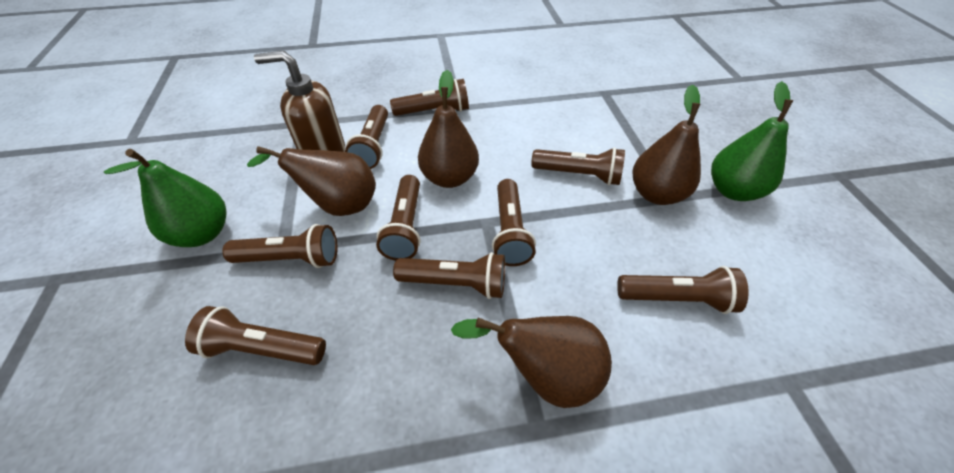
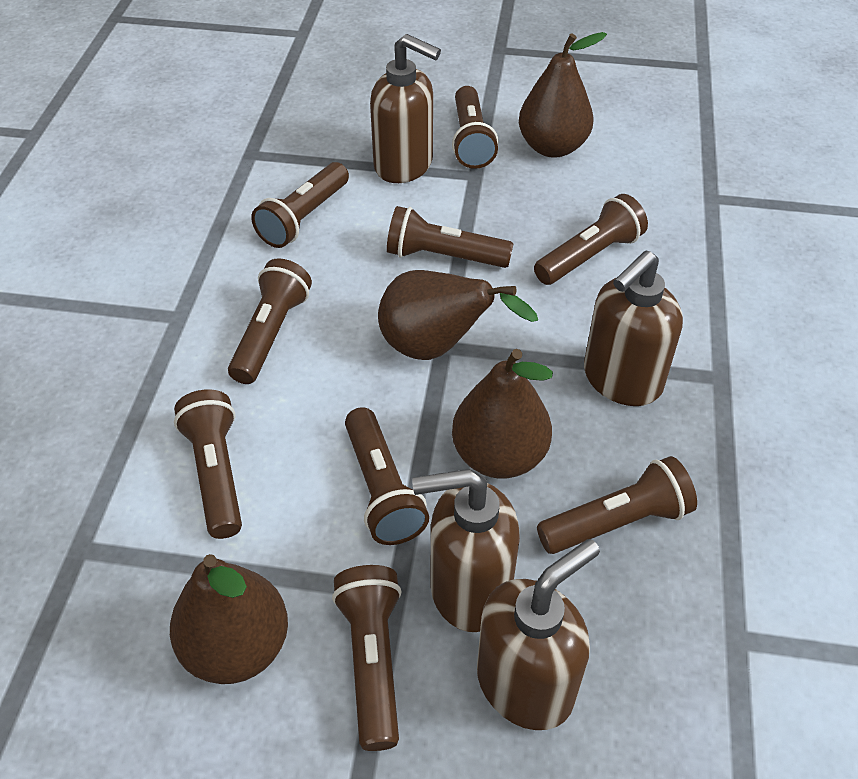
brown soap dispenser: [254,51,345,152] = 1 -> [370,34,441,183] [412,469,520,632] [477,539,600,730] [584,250,683,406] = 4
green pear: [104,149,226,247] [711,81,793,201] = 2 -> none = 0

